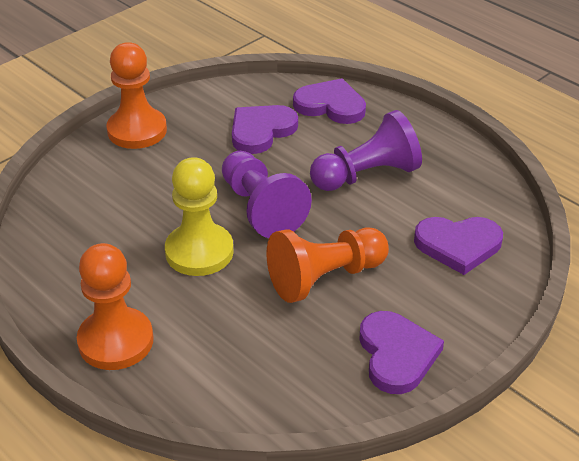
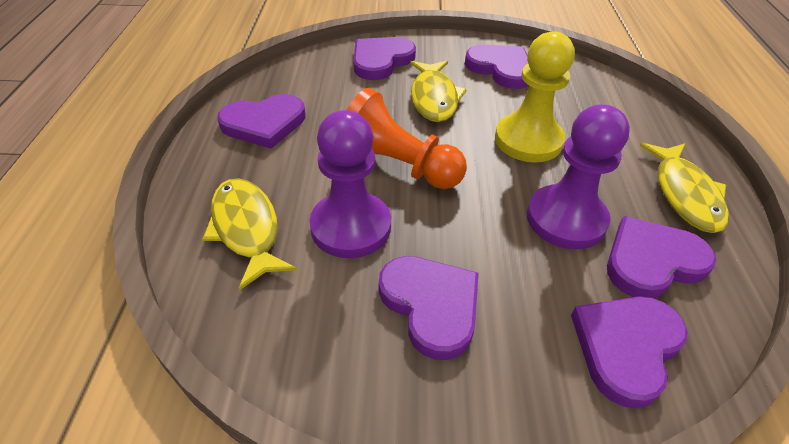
orange pawn: [77,243,153,370] [107,42,167,149] [266,227,389,303] = 3 -> [347,88,467,189] = 1
purple heart: [232,105,298,154] [293,78,366,124] [359,311,444,394] [414,217,503,275] = 4 -> [217,94,305,149] [354,37,416,80] [379,256,479,360] [465,45,529,89] [571,296,688,409] [607,216,716,299] = 6
yellow fish: none = 0 -> [202,178,297,290] [410,61,467,122] [639,143,729,233] = 3

